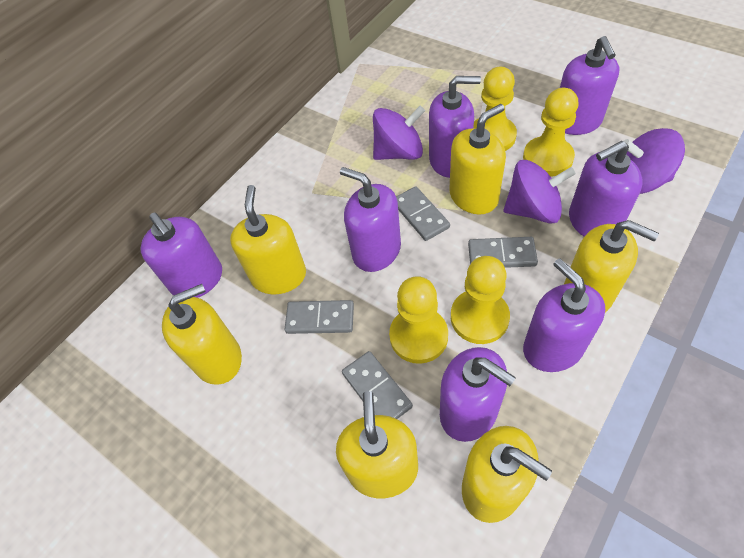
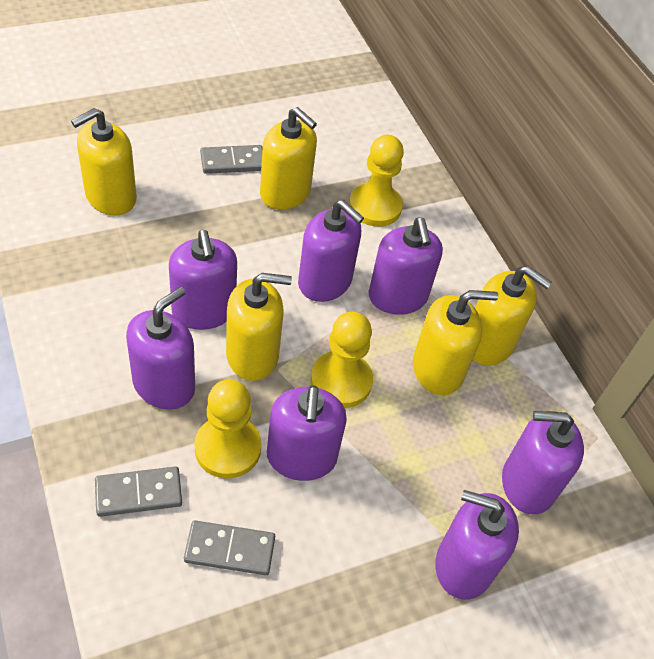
grey domino: [284,300,354,334] [342,351,413,419] [396,186,450,241] [468,237,538,268] = 4 -> [95,466,182,517] [184,520,275,575] [200,145,263,174] = 3
purple spinning top: [373,106,425,160] [504,160,576,224] [624,128,685,194] = 3 -> none = 0
yellow pawn: [389,276,448,364] [451,256,510,344] [473,67,517,151] [523,88,579,177] = 4 -> [194,380,262,479] [310,312,373,408] [349,135,404,227] = 3
yellow soap dispenser: [162,284,242,385] [230,185,306,294] [336,391,418,498] [449,104,506,214] [462,426,552,523] [564,220,659,312] = 6 -> [71,108,137,216] [226,273,292,381] [260,107,317,210] [413,290,498,395] [473,266,552,366] = 5

